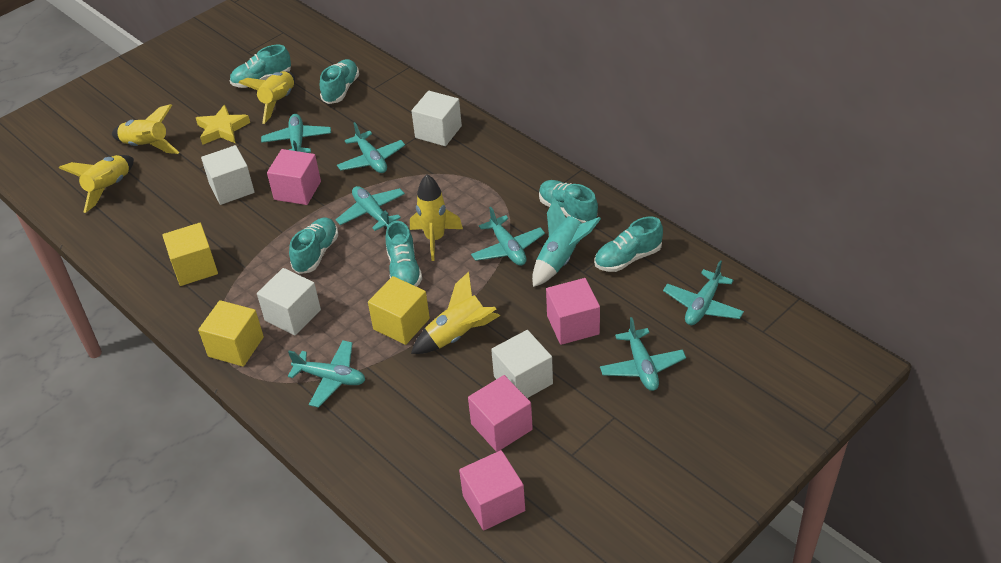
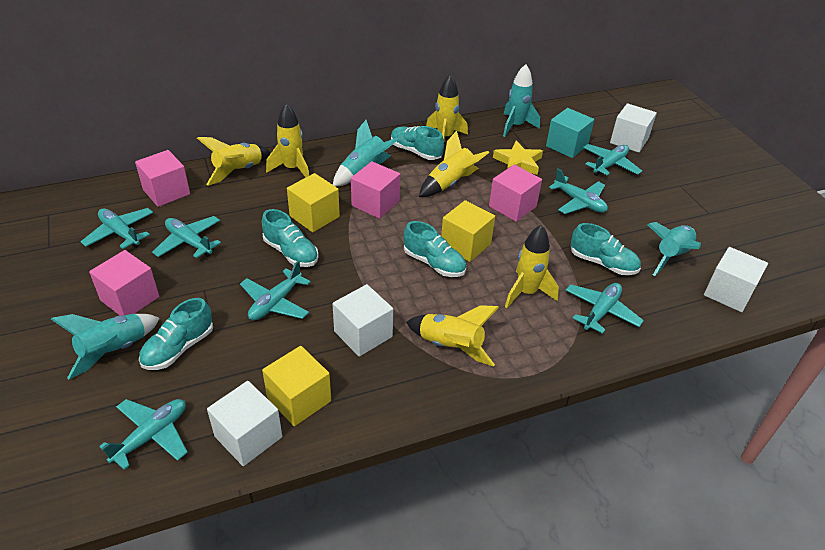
turquoise cube: none = 0 -> [546,108,594,158] = 1
turquoise rocket: [532,197,601,287] = 1 -> [51,314,160,379] [333,120,398,187] [503,64,540,137] [647,222,701,276] = 4
turquoise shoe: [230,45,291,88] [289,218,338,274] [320,59,359,104] [385,221,422,287] [539,180,598,223] [594,217,663,272] = 6 -> [139,298,213,370] [262,209,319,267] [391,126,444,160] [404,221,466,277] [571,223,641,275] = 5
yellow rocket: [59,155,134,213] [112,104,180,154] [238,71,295,124] [410,174,463,261] [411,271,500,354] = 5 -> [197,137,271,186] [266,103,309,178] [406,305,499,367] [419,131,489,197] [426,75,468,141] [505,225,559,308] = 6

